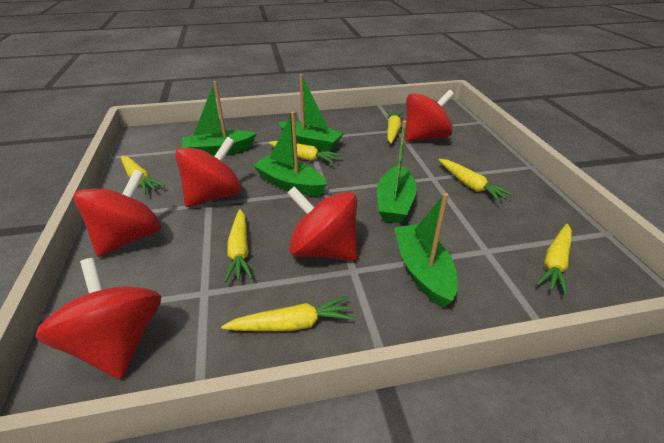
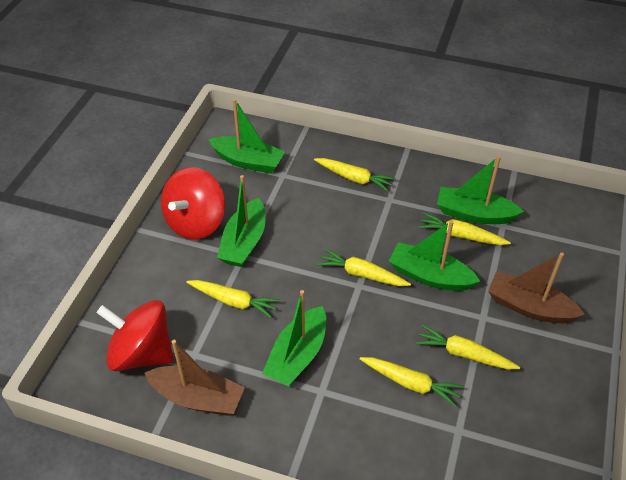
brown boat: none = 0 -> [145,340,245,416] [488,252,585,323] = 2
red spinning top: [35,258,161,379] [74,169,162,257] [175,137,242,207] [287,186,357,261] [405,90,454,141] = 5 -> [96,300,174,371] [161,167,225,240] = 2
yellow carrot: [121,156,165,194] [221,296,354,331] [224,209,253,282] [268,141,341,164] [387,111,403,143] [438,159,513,202] [536,224,572,295] = 7 -> [186,280,280,318] [314,158,396,192] [317,249,411,286] [359,357,464,407] [416,325,520,370] [419,213,511,245] = 6

